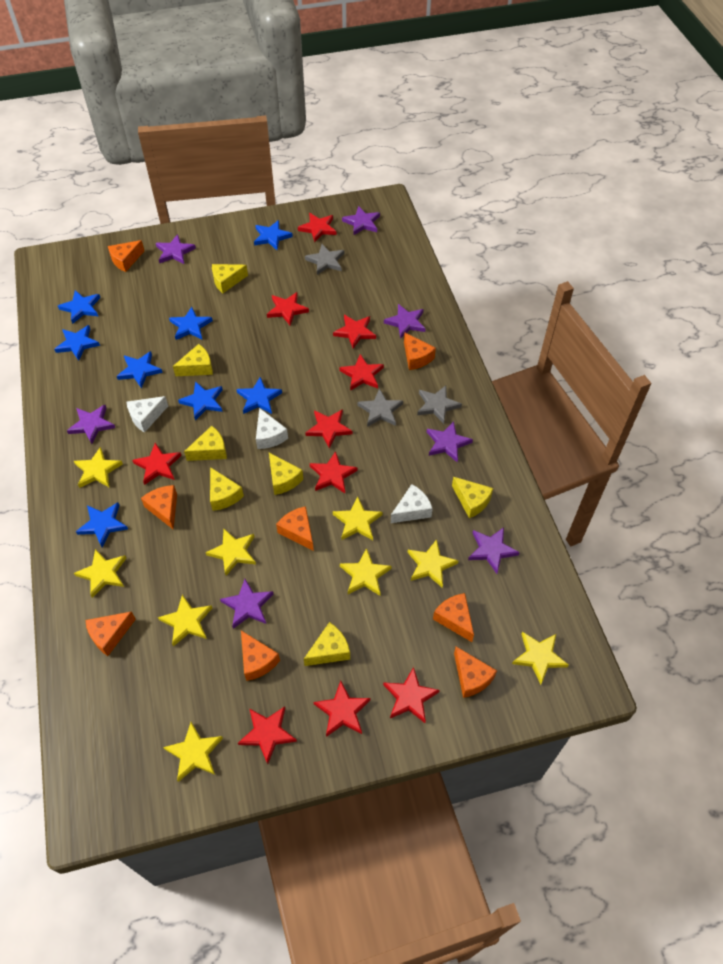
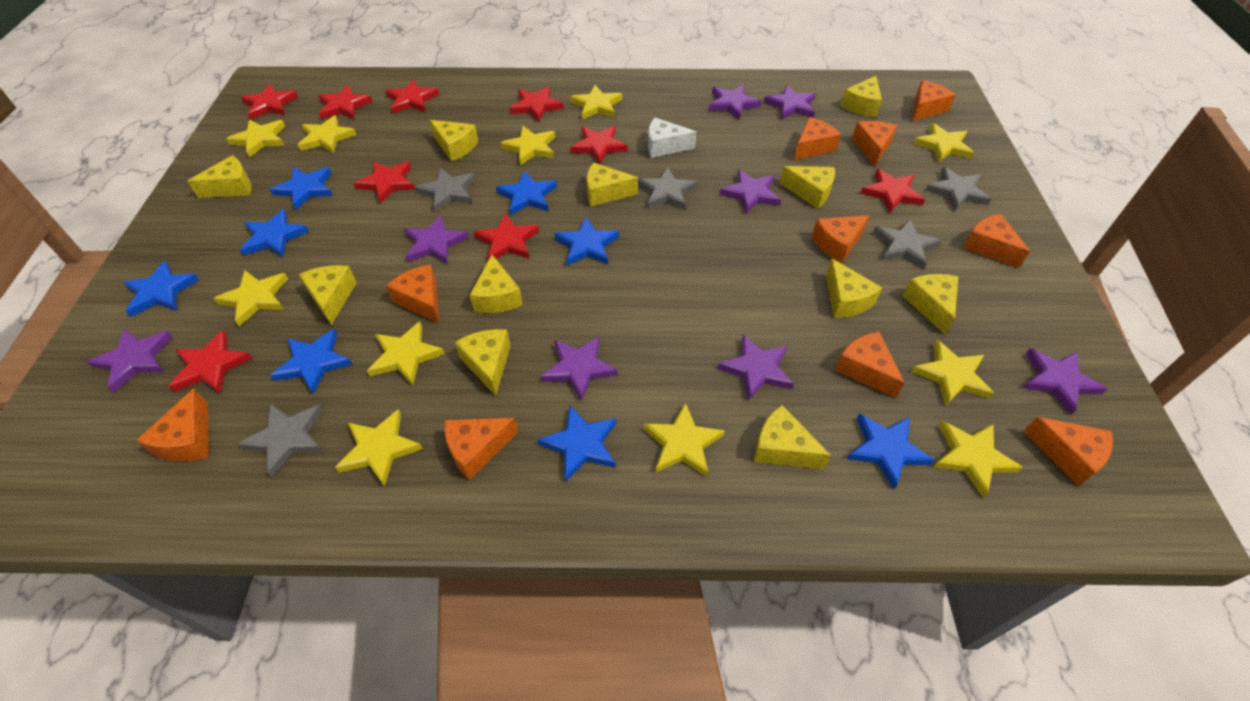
grey star: [305,244,344,275] [357,389,403,427] [417,386,462,424] = 3 -> [238,404,323,477] [415,168,476,212] [638,167,697,210] [873,219,942,269] [925,167,991,211] = 5
orange cheese: [85,611,136,656] [108,240,144,272] [141,485,177,530] [241,631,280,681] [276,506,314,551] [404,332,436,370] [433,593,474,642] [454,647,497,698] = 8 -> [136,388,209,462] [386,264,439,323] [444,418,518,480] [794,117,841,160] [812,215,870,263] [834,332,905,398] [852,121,897,167] [912,80,956,121] [963,214,1030,268] [1023,417,1113,486] = 10
purple star: [67,405,115,444] [156,234,196,264] [220,579,273,629] [342,206,380,236] [384,304,426,339] [427,421,473,462] [468,527,520,574] = 7 -> [87,329,173,392] [404,215,469,264] [541,336,618,402] [709,85,761,120] [717,335,794,401] [720,169,781,214] [764,85,816,120] [1023,348,1107,415] = 8
red star: [132,443,181,485] [238,707,297,764] [267,292,309,325] [298,213,337,242] [305,409,352,449] [310,451,358,493] [313,681,370,737] [333,315,376,349] [339,354,384,391] [383,667,440,723] = 10 -> [169,330,252,394] [241,84,298,119] [318,85,372,119] [354,161,415,204] [385,79,439,114] [474,213,539,260] [510,87,564,122] [570,126,627,164] [860,168,925,213] = 9
white cheese: [126,396,168,433] [256,408,288,449] [391,484,433,523] = 3 -> [648,118,697,158] = 1
yellow cheese: [173,344,213,376] [184,426,227,461] [210,467,244,511] [212,264,248,293] [269,453,303,495] [304,622,350,666] [452,477,493,518] = 7 -> [188,155,251,198] [299,265,357,325] [430,120,478,161] [455,329,511,396] [470,255,523,313] [587,162,638,207] [754,405,831,469] [780,166,835,209] [826,258,883,318] [841,76,882,117] [903,274,958,334] = 11
yellow star: [74,447,123,488] [74,549,126,598] [158,594,212,647] [163,722,223,782] [206,529,256,576] [333,497,383,540] [340,548,392,596] [408,539,458,587] [512,632,569,685] = 9 -> [213,270,288,326] [226,119,285,158] [298,115,356,154] [335,409,423,487] [367,322,445,385] [500,126,555,166] [570,85,622,119] [643,403,725,477] [911,340,994,406] [913,123,974,163] [934,421,1023,498] = 11

